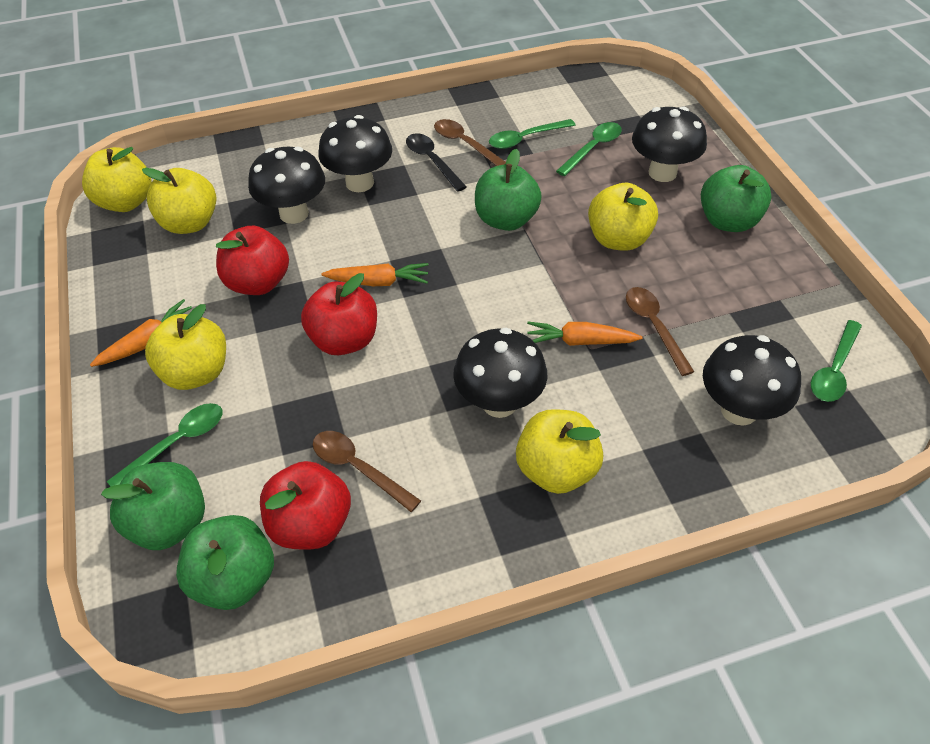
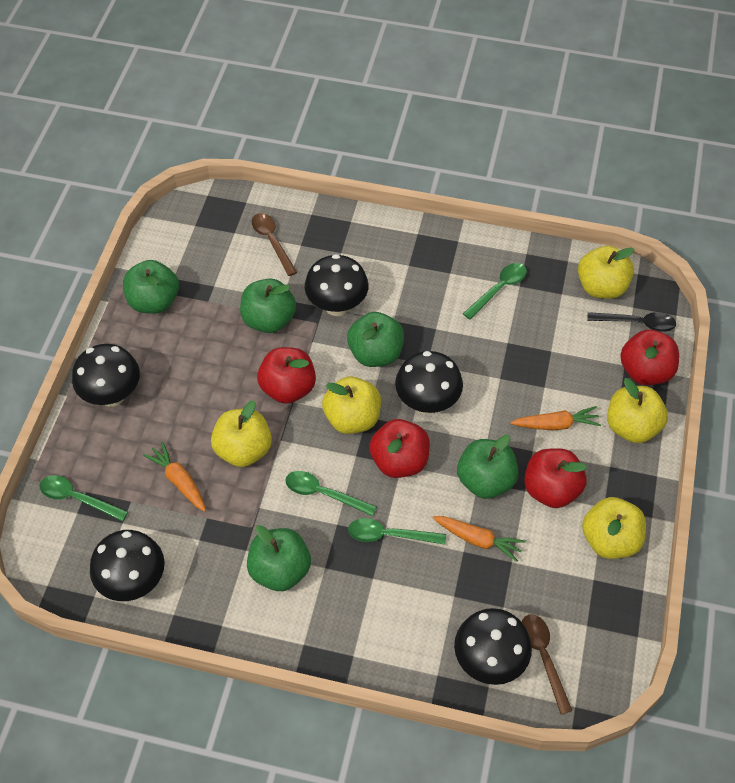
brown spoon: [313,431,421,512] [434,119,506,166] [626,287,695,376] = 3 -> [252,213,297,276] [522,614,572,715] = 2
green apple: [101,462,205,550] [176,515,274,610] [475,149,542,231] [701,165,772,232] = 4 -> [123,260,179,314] [240,279,296,333] [247,525,311,591] [347,312,404,367] [457,434,519,499] = 5
red apple: [216,226,289,295] [260,461,351,549] [301,273,377,355] = 3 -> [257,347,316,404] [369,419,430,478] [524,448,587,508] [620,329,679,385] = 4

